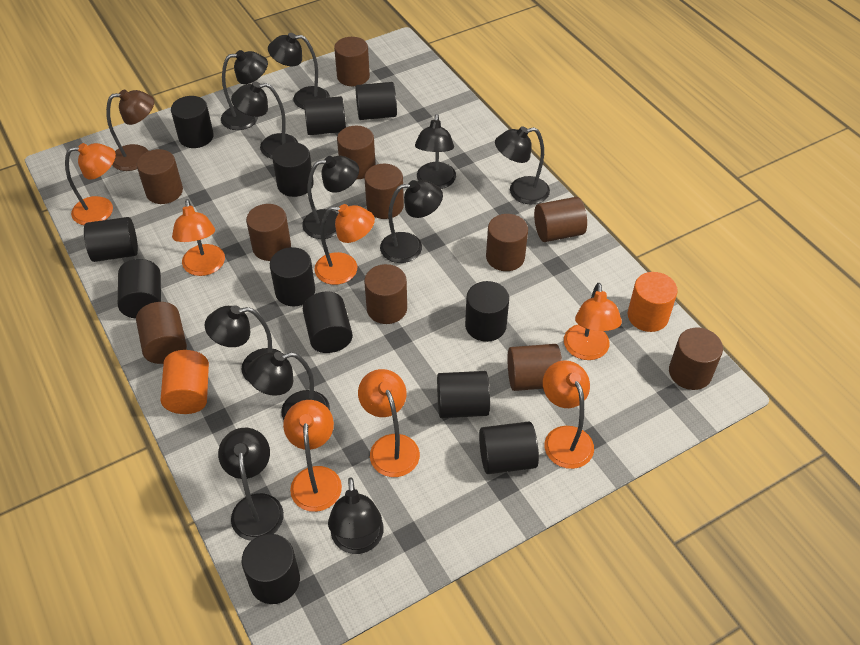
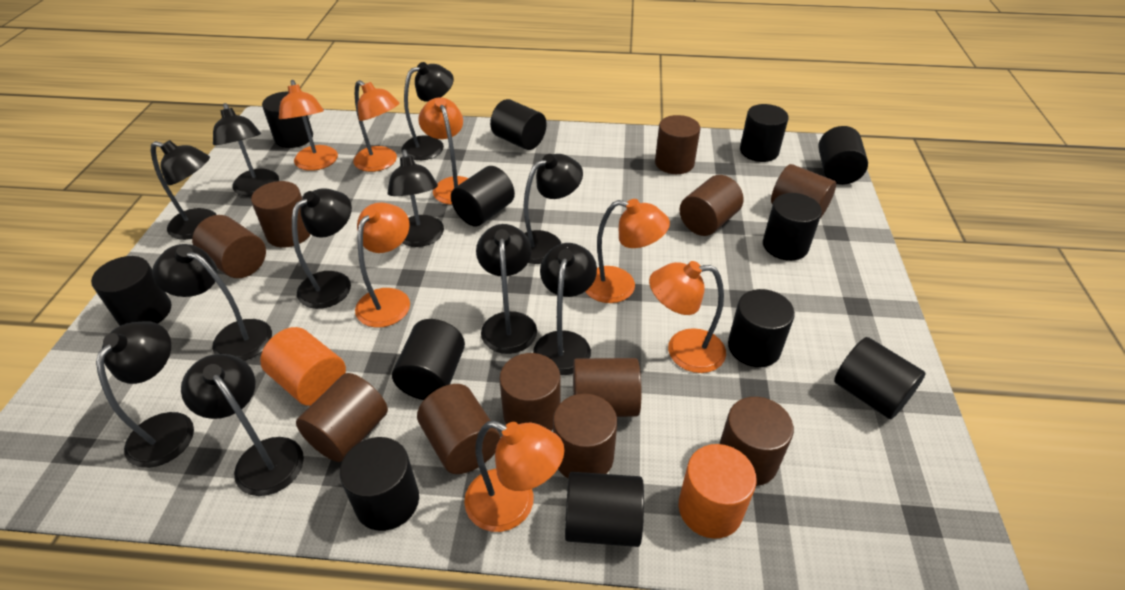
brown lamp: [106,90,154,171] = 1 -> none = 0

